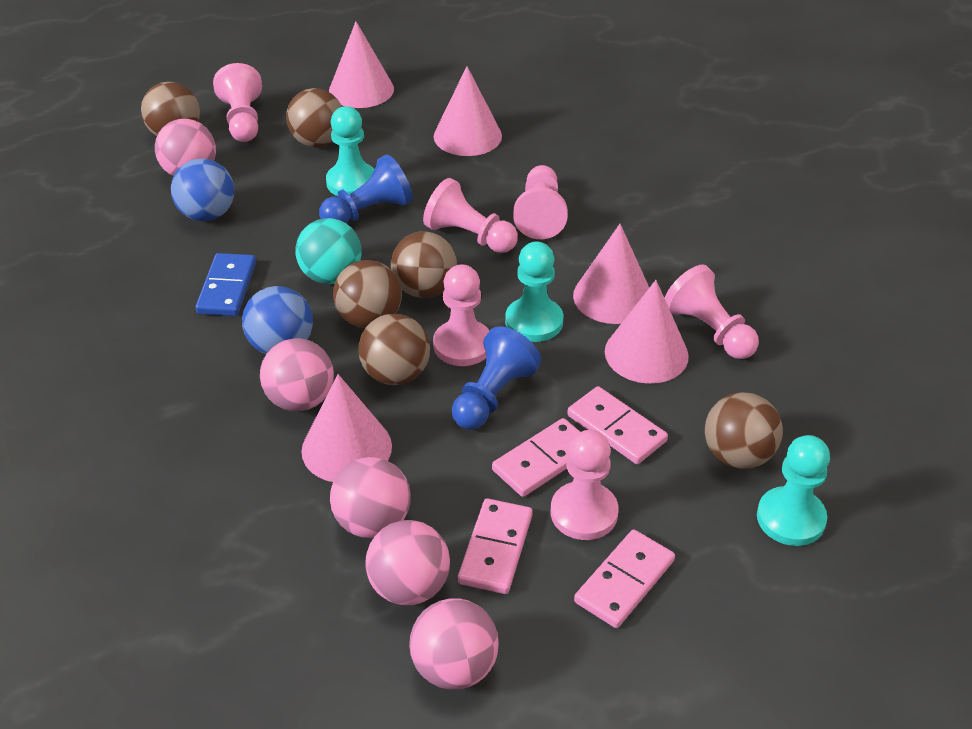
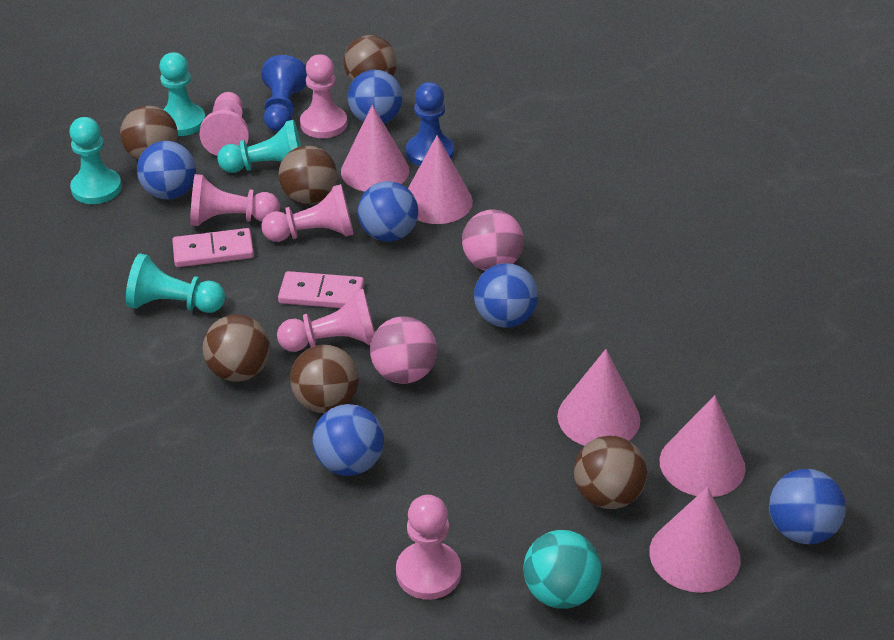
blue ball: [171,159,234,221] [242,286,313,354] = 2 -> [137,141,196,200] [312,404,384,476] [348,69,403,123] [358,181,418,242] [474,263,539,328] [769,469,846,544] = 6
blue domino: [195,253,256,316] = 1 -> none = 0
pink ball: [155,119,216,176] [260,338,334,411] [330,457,411,538] [365,520,450,605] [409,598,499,690] = 5 -> [370,316,437,384] [462,210,524,271] = 2
pink domino: [458,498,533,594] [492,418,580,497] [567,386,668,464] [574,529,675,628] = 4 -> [172,228,254,267] [278,271,364,308] = 2
turquoise pawn: [326,106,374,196] [505,242,563,342] [757,435,830,546] = 3 -> [69,117,122,204] [126,253,225,313] [159,52,205,136] [217,120,301,173] = 4

